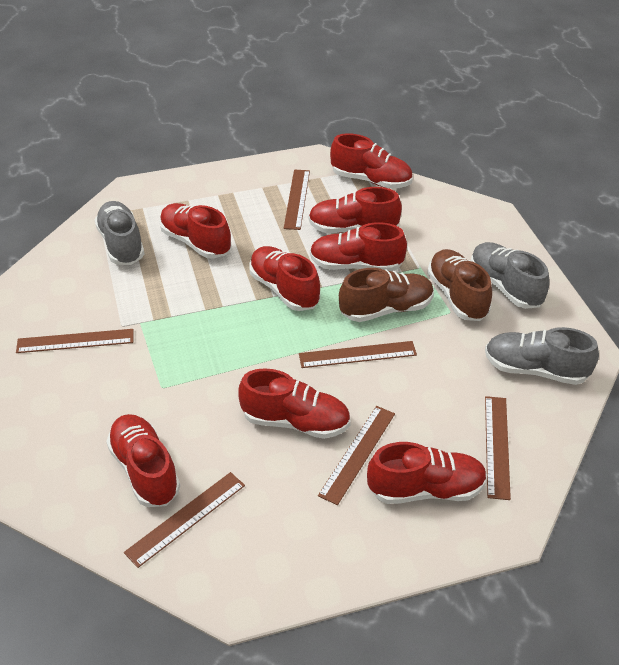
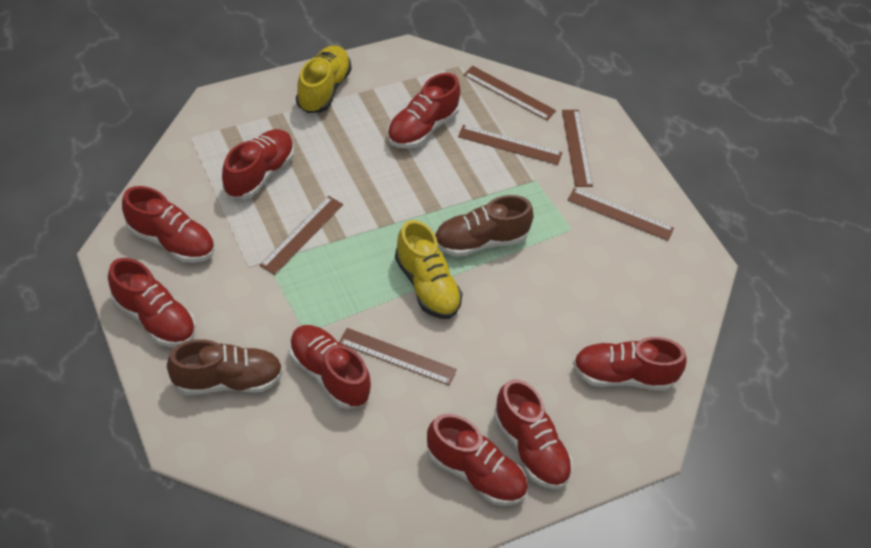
grey shoe: [94,201,145,265] [471,242,550,309] [485,327,599,385] = 3 -> none = 0
yellow shoe: none = 0 -> [296,45,351,113] [395,220,463,319] = 2

